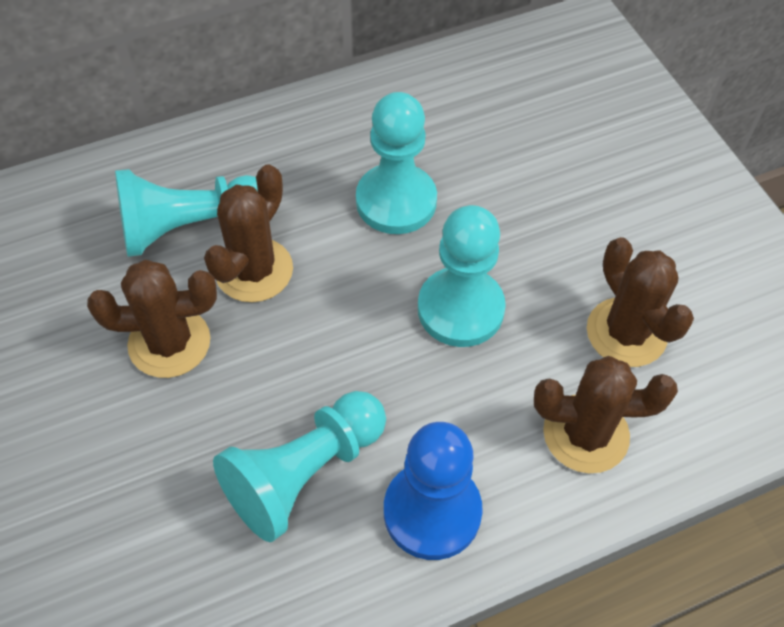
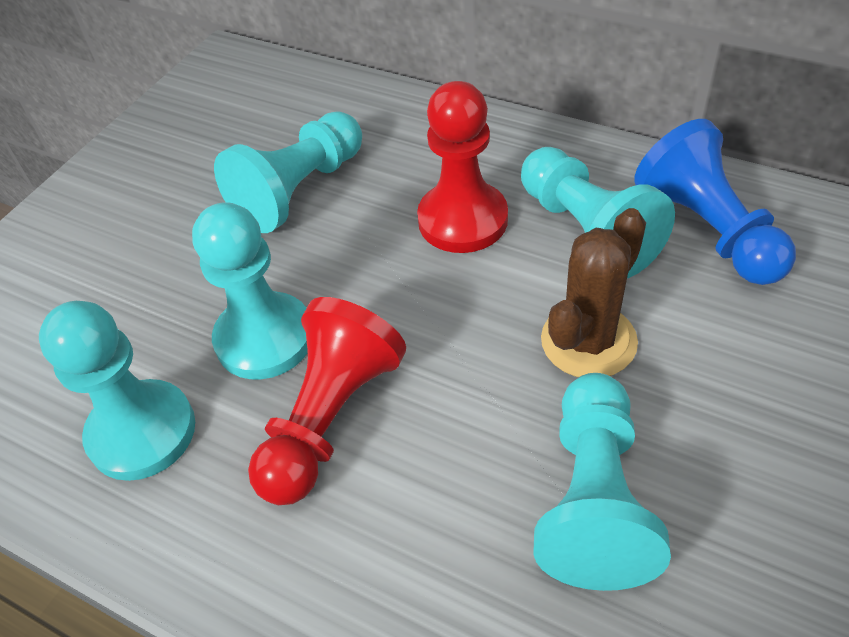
brown cactus: [87,260,217,378] [204,165,293,302] [534,356,678,473] [587,237,694,367] = 4 -> [541,208,646,377] = 1
red pawn: none = 0 -> [248,297,406,505] [417,81,508,253] = 2
turquoise pawn: [115,169,258,257] [213,391,386,542] [356,92,437,234] [418,205,506,347] = 4 -> [39,301,195,481] [192,202,308,379] [214,111,362,233] [521,147,675,278] [533,373,671,591] = 5

